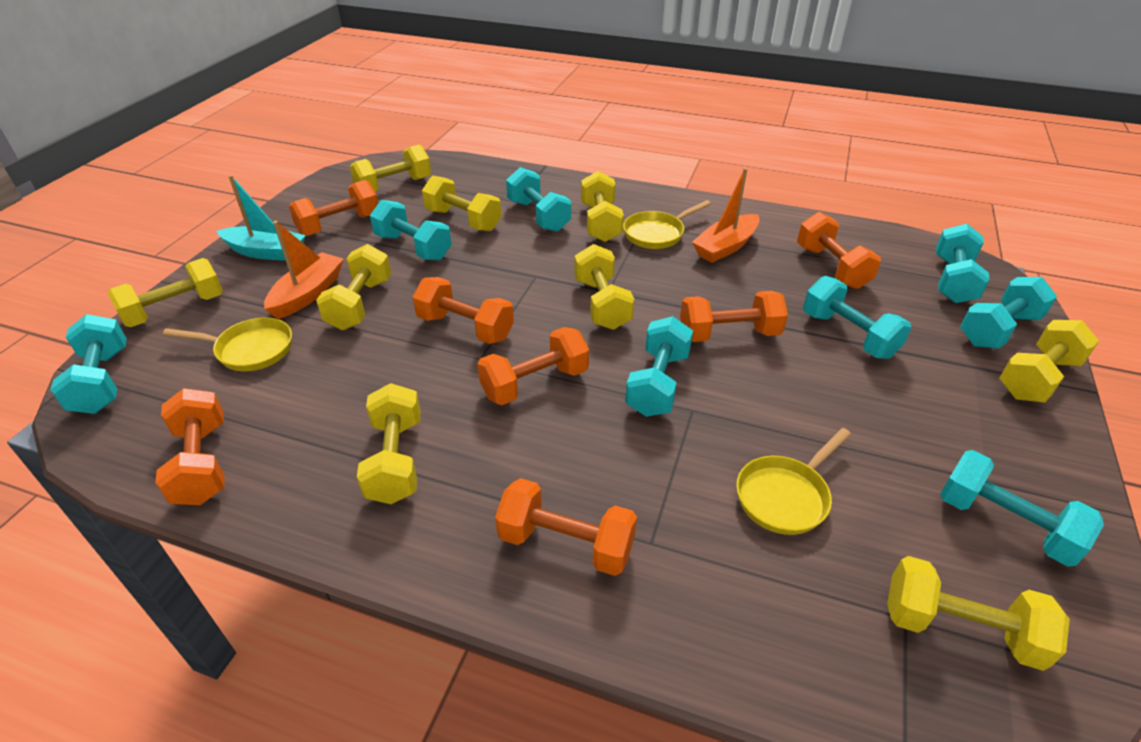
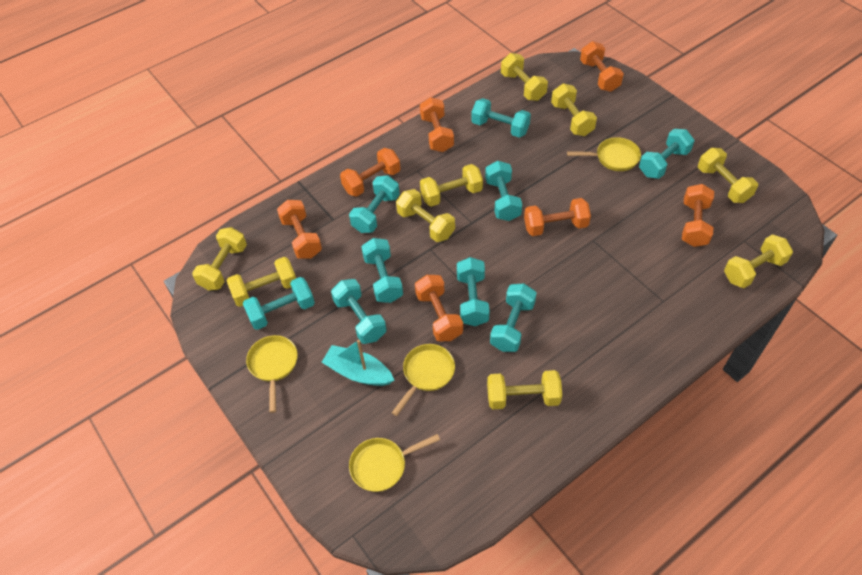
orange boat: [264,221,344,319] [692,168,760,263] = 2 -> none = 0
turquoise dumbbell: [51,314,127,414] [370,200,452,260] [506,167,571,232] [625,316,693,417] [803,276,912,359] [936,224,990,303] [940,450,1104,567] [960,277,1057,348] = 8 -> [243,277,315,330] [331,279,386,344] [349,175,400,233] [361,238,403,303] [457,257,490,326] [471,98,531,138] [485,161,522,221] [490,284,537,352] [639,129,695,179] = 9
yellow pan: [163,318,292,371] [623,200,711,249] [736,428,851,535] = 3 -> [246,335,298,413] [349,434,440,492] [392,344,455,416] [567,137,641,171] = 4

